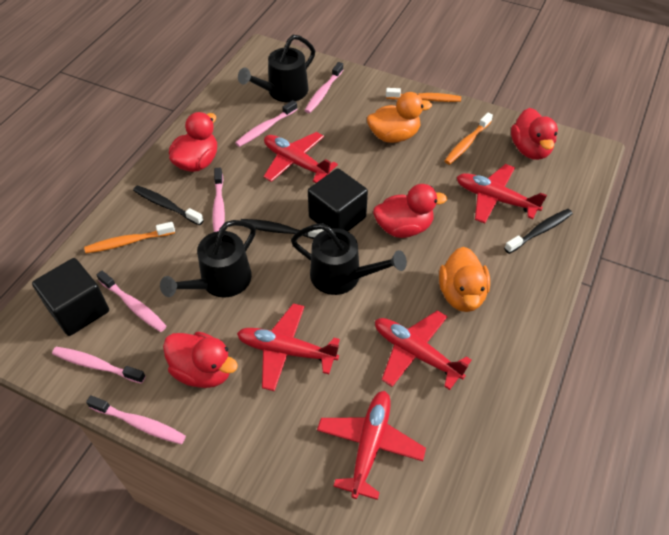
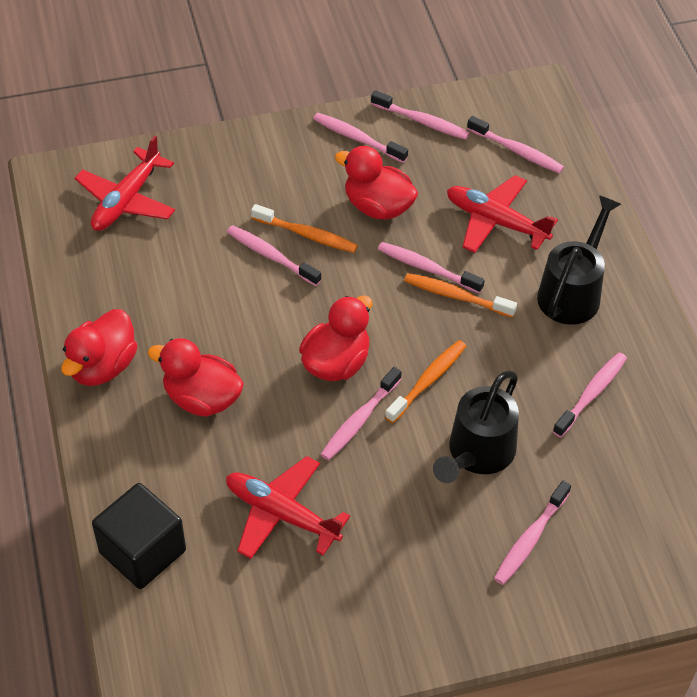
black cube: [32,258,109,336] [308,168,368,231] = 2 -> [92,483,186,589] = 1
black toothbrush: [133,185,204,226] [241,219,324,239] [504,209,573,254] = 3 -> none = 0
black watering can: [160,220,256,298] [238,35,315,102] [291,223,407,295] = 3 -> [433,371,519,483] [537,195,621,325] = 2
orange duck: [367,92,432,143] [439,247,490,312] = 2 -> none = 0
pink toothbrush: [52,347,146,384] [86,395,186,444] [96,271,167,332] [212,168,225,232] [235,100,297,147] [304,62,343,113] = 6 -> [227,225,322,286] [313,113,408,163] [320,367,402,460] [371,90,470,140] [378,242,485,294] [467,116,564,174] [494,480,571,585] [553,352,627,438] = 8
red plane: [237,303,340,391] [263,132,338,183] [317,391,426,500] [375,310,472,390] [457,164,547,223] = 5 -> [75,135,175,231] [226,456,350,559] [447,175,558,253] = 3

